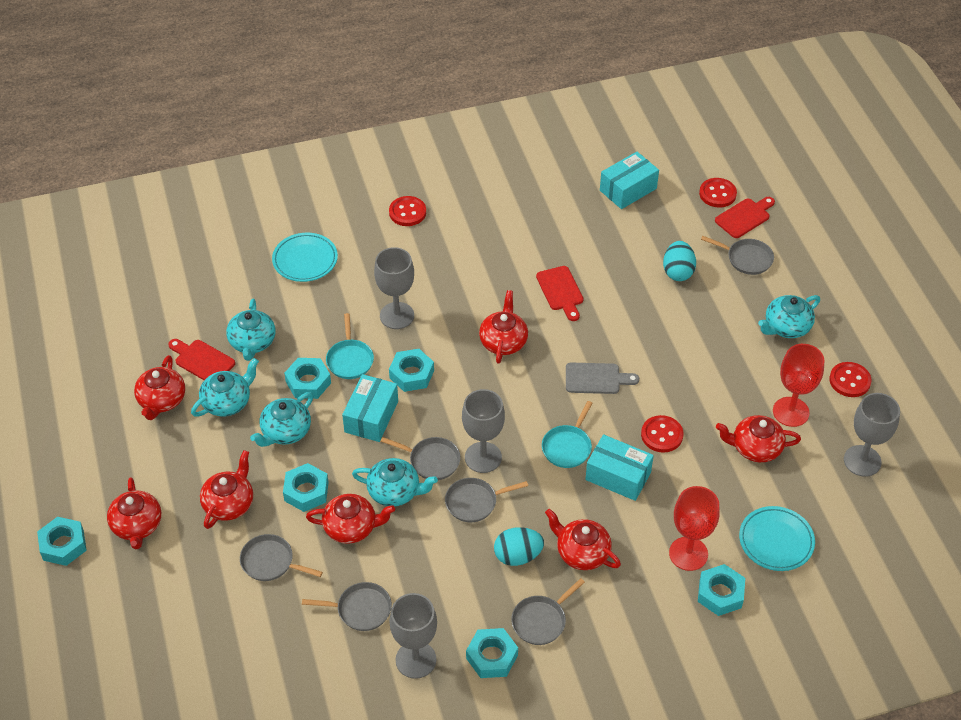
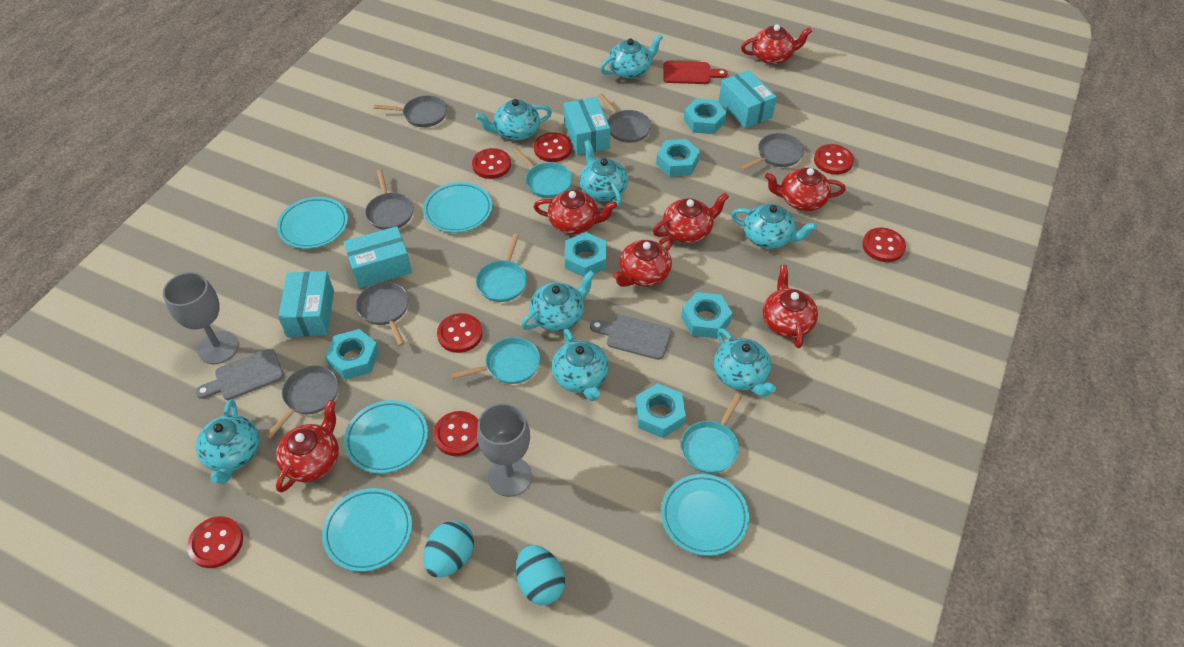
grey cutting board: [566,363,639,394] = 1 -> [195,349,284,400] [590,315,672,360] = 2
grey goblet: [374,247,414,329] [390,593,437,679] [462,389,505,473] [844,393,900,477] = 4 -> [163,272,239,364] [477,403,532,497] = 2
red button: [389,196,426,226] [641,415,683,453] [699,178,737,207] [829,362,871,397] = 4 -> [187,516,243,568] [433,411,479,456] [437,313,482,353] [472,148,511,179] [534,132,572,162] [814,144,854,175] [862,228,906,262] = 7
red cutting board: [168,339,235,380] [536,266,583,321] [715,197,775,238] = 3 -> [663,61,728,84] = 1
red goblet: [669,486,720,571] [773,344,825,427] = 2 -> none = 0
turquoise box: [342,374,398,442] [585,434,654,501] [600,152,659,209] = 3 -> [278,271,334,337] [344,226,412,288] [564,97,610,155] [719,70,777,128] = 4
turquoise pan: [326,313,374,379] [542,401,592,468] = 2 -> [451,337,540,384] [476,234,527,302] [512,148,573,198] [681,393,742,473] = 4
turquoise plate: [272,233,338,282] [739,506,815,571] = 2 -> [277,197,348,249] [322,488,412,572] [344,400,428,473] [423,182,492,233] [661,474,749,556] = 5
turquoise teapot: [191,358,259,417] [226,299,276,361] [250,392,313,447] [352,458,438,507] [758,295,820,338] = 5 -> [196,399,259,484] [476,99,552,140] [521,270,595,331] [552,328,609,401] [579,140,628,206] [600,34,663,79] [714,328,776,397] [731,204,817,249] = 8

